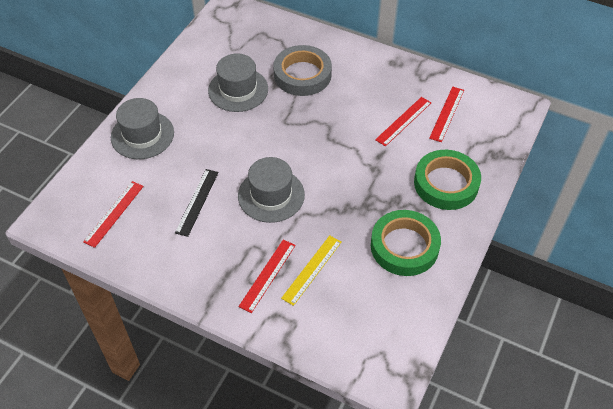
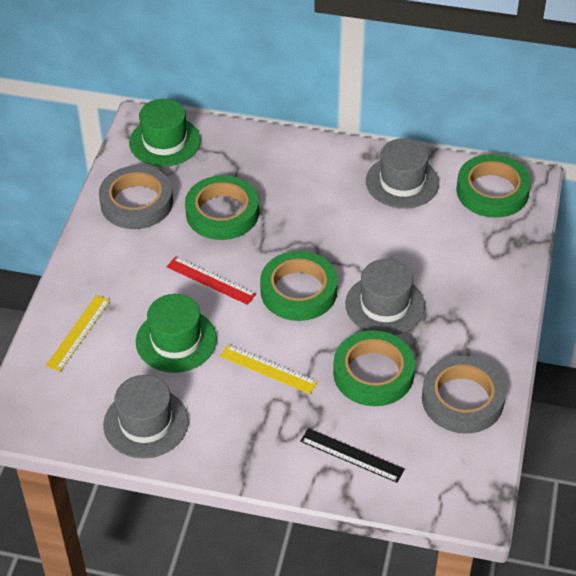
green hat: none = 0 -> [129,99,201,167] [136,294,217,373] = 2
green tape: [371,210,441,276] [414,150,481,210] = 2 -> [185,175,259,240] [260,251,338,321] [333,330,415,406] [456,154,531,218] = 4
grey tape: [273,45,332,96] = 1 -> [99,165,173,229] [422,356,506,433] = 2
red ruler: [83,181,144,248] [239,239,296,313] [375,97,431,147] [429,87,464,142] = 4 -> [167,256,256,305] = 1
yellow ruler: [281,235,341,306] = 1 -> [46,295,110,371] [220,344,318,394] = 2

